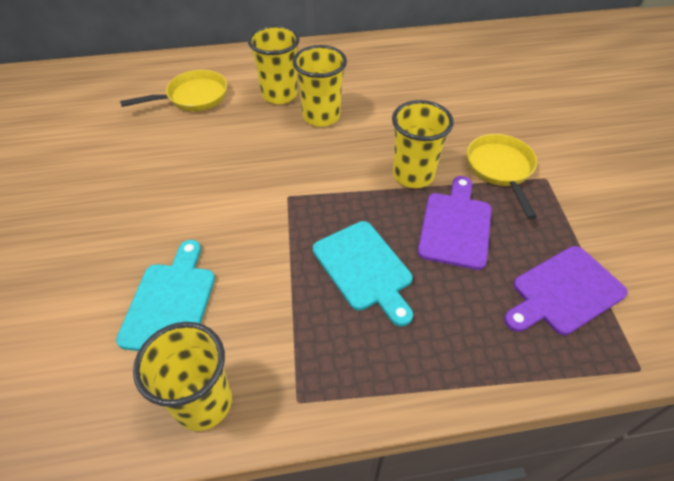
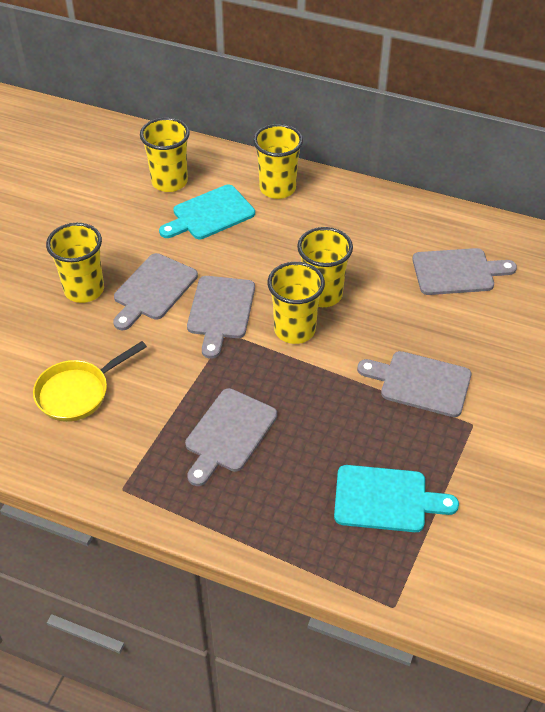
grey cutting board: none = 0 -> [113,253,198,330] [185,388,277,486] [187,276,255,359] [357,351,471,417] [412,248,517,295] = 5
purple cutting board: [418,176,492,270] [504,246,628,335] = 2 -> none = 0
yellow cup: [133,322,232,431] [248,25,300,104] [293,45,347,127] [392,100,454,188] = 4 -> [46,223,104,303] [140,117,190,192] [253,124,303,199] [268,262,325,344] [297,227,353,307] = 5
yellow pan: [120,70,227,111] [467,134,537,219] = 2 -> [33,341,147,422] = 1

